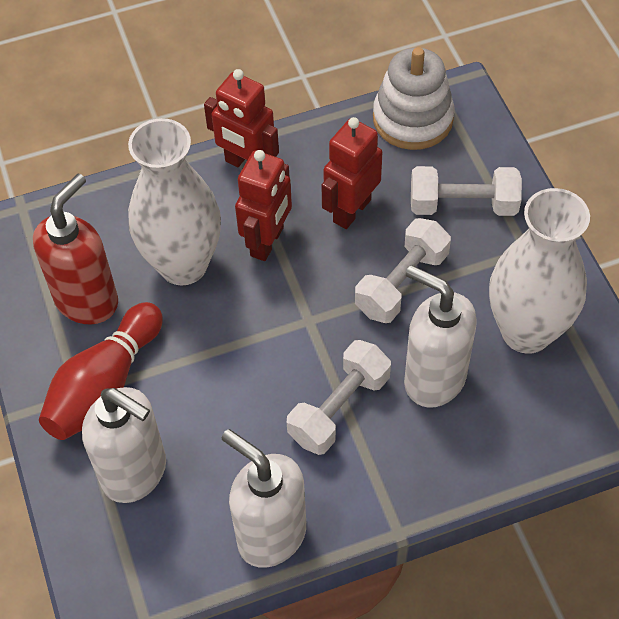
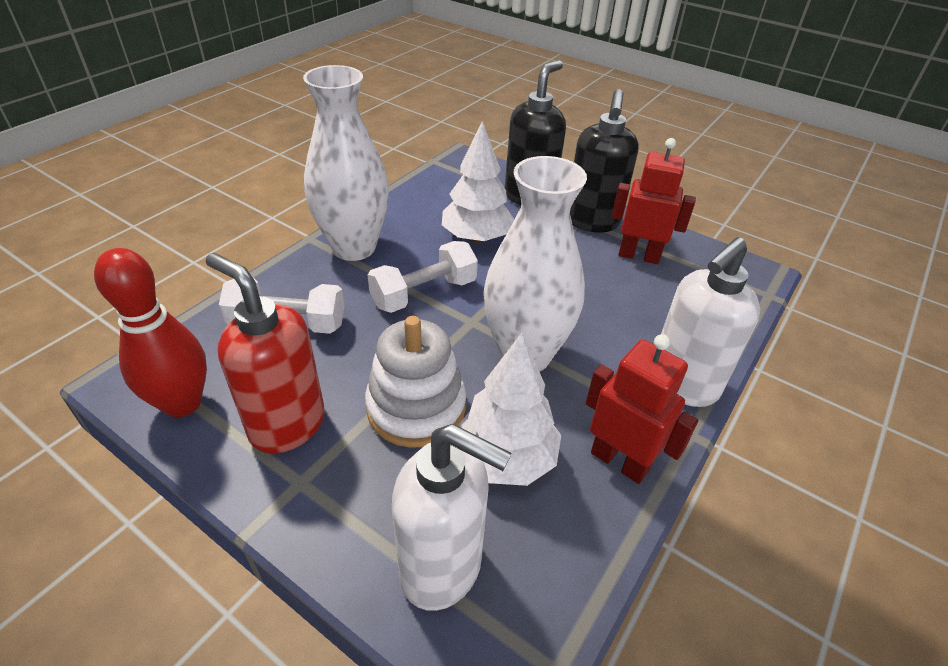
black soap dispenser: none = 0 -> [505,60,566,205] [570,89,639,233] = 2
red robot: [204,69,279,167] [235,150,292,261] [322,117,382,229] = 3 -> [586,334,698,484] [611,138,696,264] = 2
white dumbbell: [287,340,391,455] [355,218,451,323] [411,166,522,216] = 3 -> [219,278,345,334] [368,241,478,313] = 2
white soap dispenser: [82,387,166,503] [221,429,306,568] [404,265,477,408] = 3 -> [392,424,512,611] [661,237,760,407] = 2
white tree: none = 0 -> [442,121,515,243] [458,333,561,486] = 2

